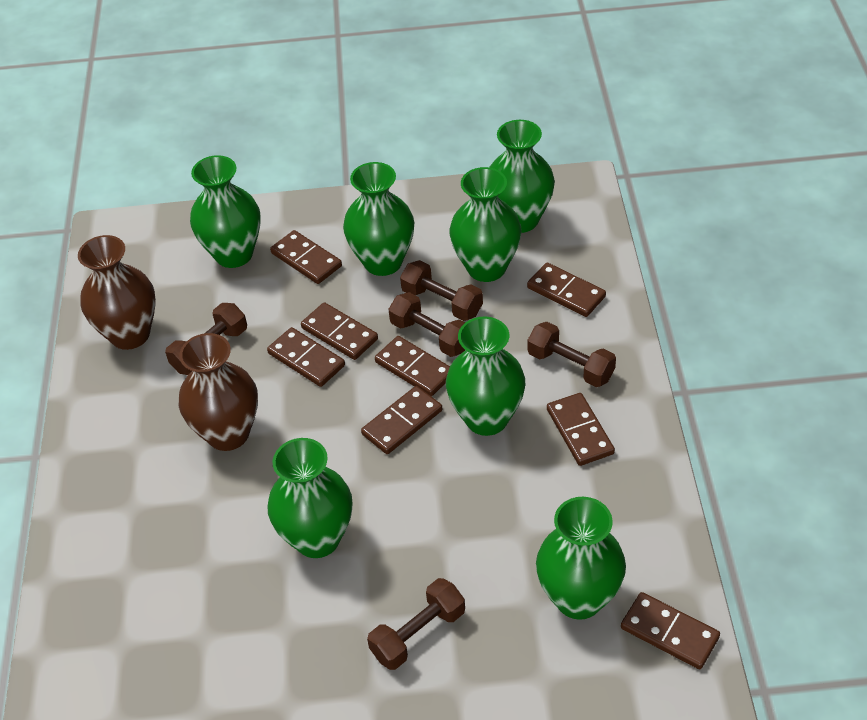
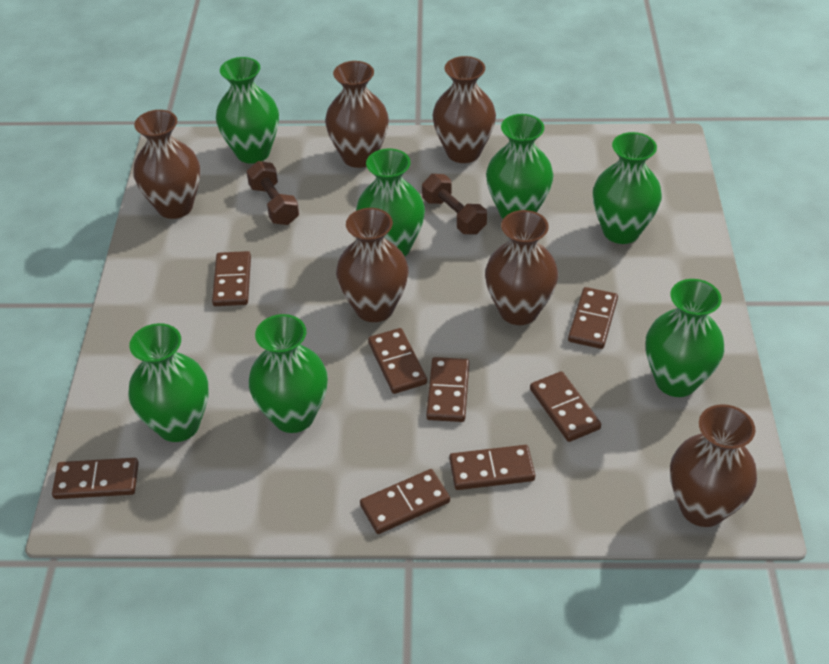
brown dumbbell: [165,303,247,375] [367,578,465,670] [388,292,465,357] [400,260,483,321] [527,322,616,387] = 5 -> [246,161,299,225] [422,174,487,234] = 2
brown vase: [78,235,156,350] [179,333,258,451] = 2 -> [133,110,200,219] [325,61,389,168] [336,208,409,322] [432,56,496,163] [485,210,558,325] [670,404,757,527] = 6

